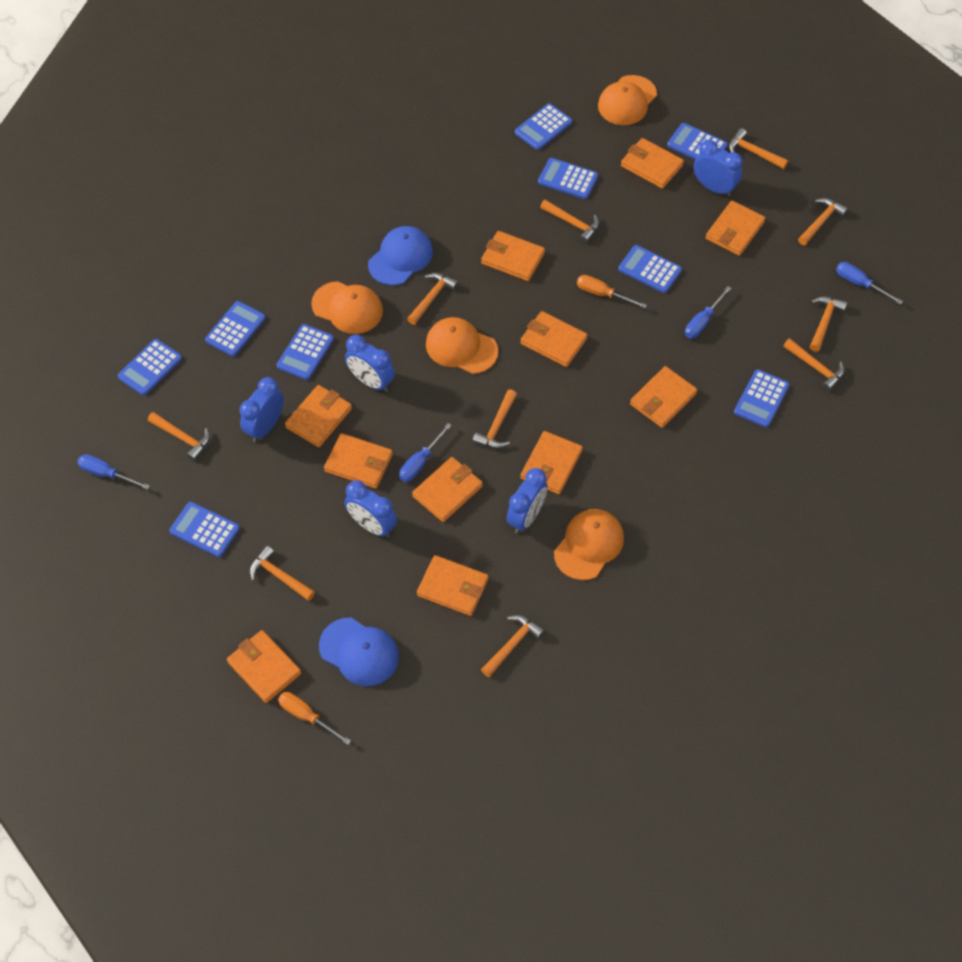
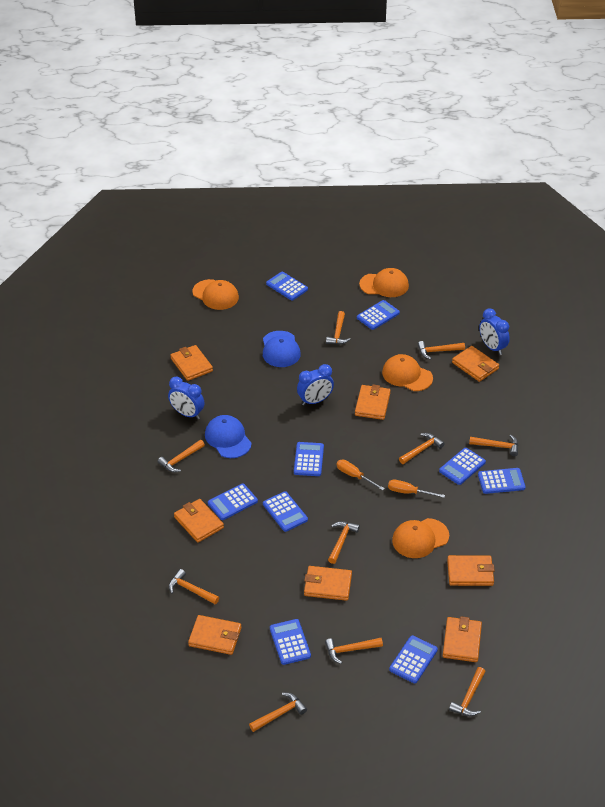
blue clock: [240,377,284,442] [345,335,395,392] [345,480,397,537] [507,468,548,533] [694,140,742,197] = 5 -> [168,377,204,419] [297,364,334,406] [479,308,510,355] = 3
blue screwdriver: [77,454,150,490] [399,423,452,482] [685,286,731,339] [836,262,903,304] = 4 -> none = 0
orange wallet: [227,630,301,703] [285,385,352,447] [324,433,393,489] [412,457,483,522] [417,555,488,616] [481,231,545,281] [520,311,588,367] [520,431,583,494] [621,138,684,189] [630,366,697,428] [706,201,765,256] = 11 -> [170,345,213,381] [174,499,224,543] [188,615,241,655] [304,566,352,601] [355,384,391,420] [443,616,482,662] [447,555,495,586] [452,346,499,382] = 8

